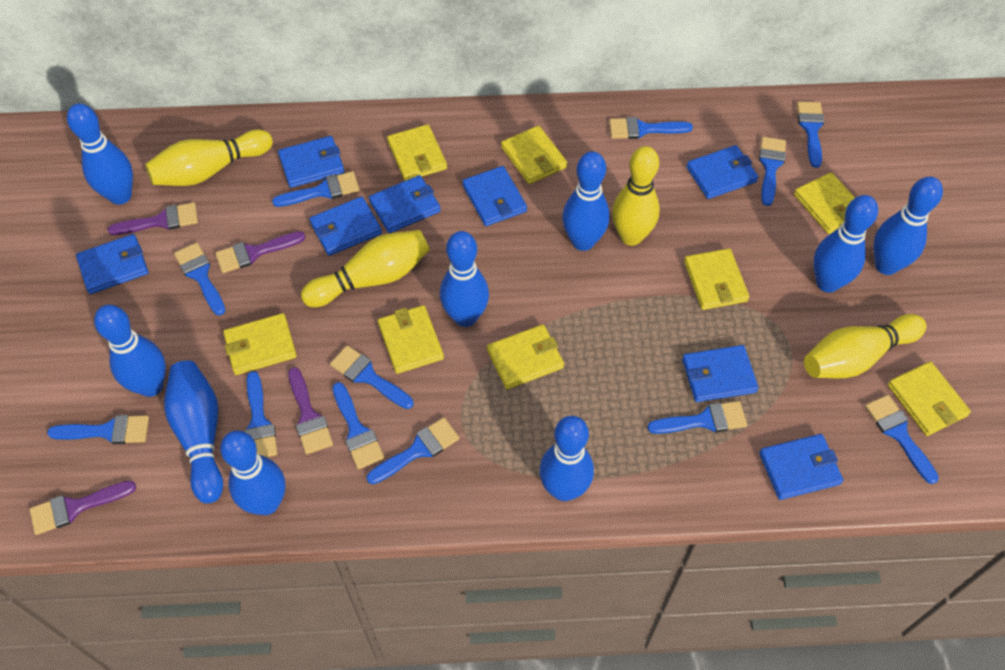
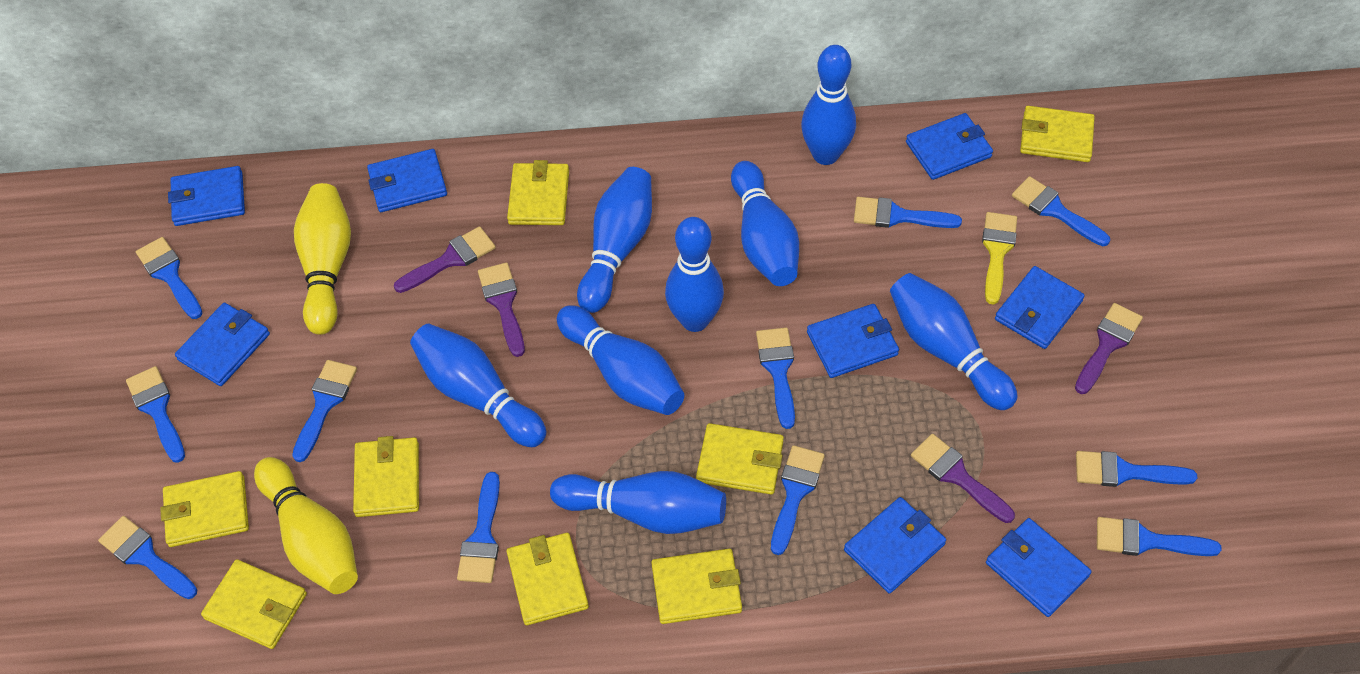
blue bowling pin: [67,103,133,205] [94,305,166,397] [164,361,223,503] [220,431,285,515] [440,231,489,327] [539,416,594,501] [562,151,610,251] [813,195,878,293] [873,177,943,275] = 9 -> [410,324,546,447] [550,471,726,534] [557,305,684,415] [577,167,652,313] [665,217,724,332] [731,161,799,286] [801,45,856,165] [890,273,1018,410] = 8
blue brush: [47,415,149,444] [174,243,225,315] [244,371,277,457] [272,171,359,207] [330,345,413,409] [332,382,384,469] [367,417,459,484] [609,117,693,139] [648,401,747,434] [759,137,786,206] [797,101,824,168] [865,395,939,484] = 12 -> [98,516,197,599] [126,366,185,463] [136,237,202,319] [292,360,357,462] [457,472,500,583] [756,328,795,429] [771,445,825,555] [854,197,962,228] [1012,176,1110,246] [1076,451,1197,487] [1097,517,1221,556] = 11
yellow bowling pin: [145,130,273,186] [301,230,430,307] [612,146,660,246] [804,314,926,378] = 4 -> [254,457,358,594] [294,183,351,335] = 2
yellow brush: none = 0 -> [982,212,1017,304] = 1

